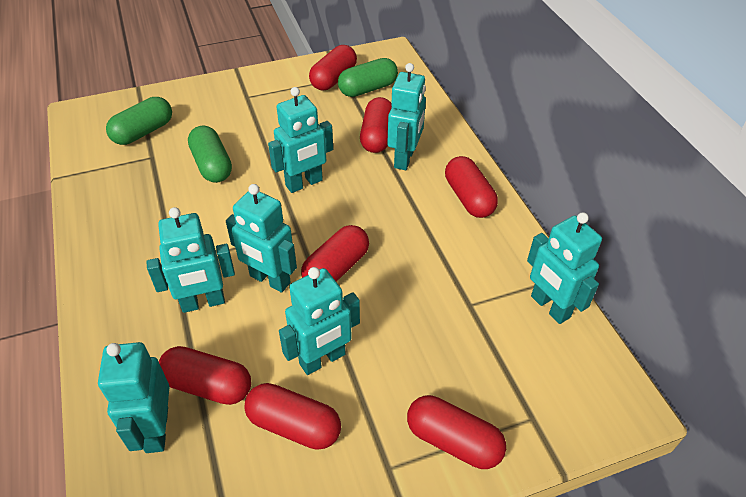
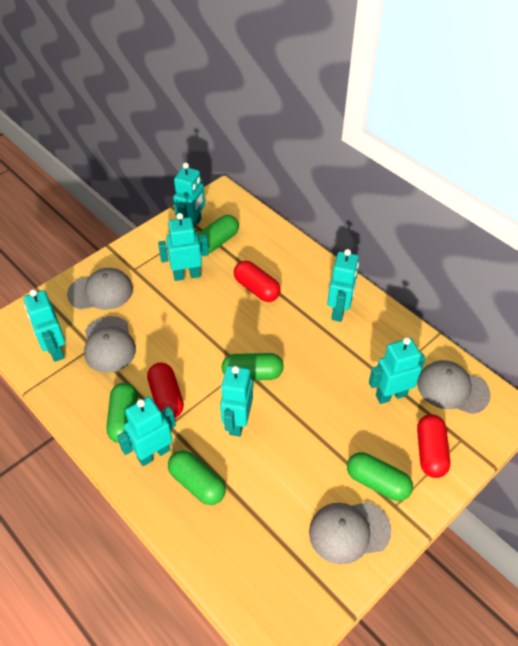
green capsule: [106,97,172,145] [188,126,232,183] [338,58,398,97] = 3 -> [106,383,138,443] [168,450,226,505] [198,215,239,253] [221,353,284,380] [347,452,413,501] = 5
grey cap: none = 0 -> [67,268,133,310] [84,316,136,373] [309,502,391,565] [417,360,491,414] = 4
red capsule: [159,346,251,405] [244,383,341,450] [301,225,369,282] [309,45,357,90] [360,97,392,153] [407,395,506,469] [445,156,498,218] = 7 -> [147,363,184,418] [234,261,281,302] [417,414,450,478] = 3

